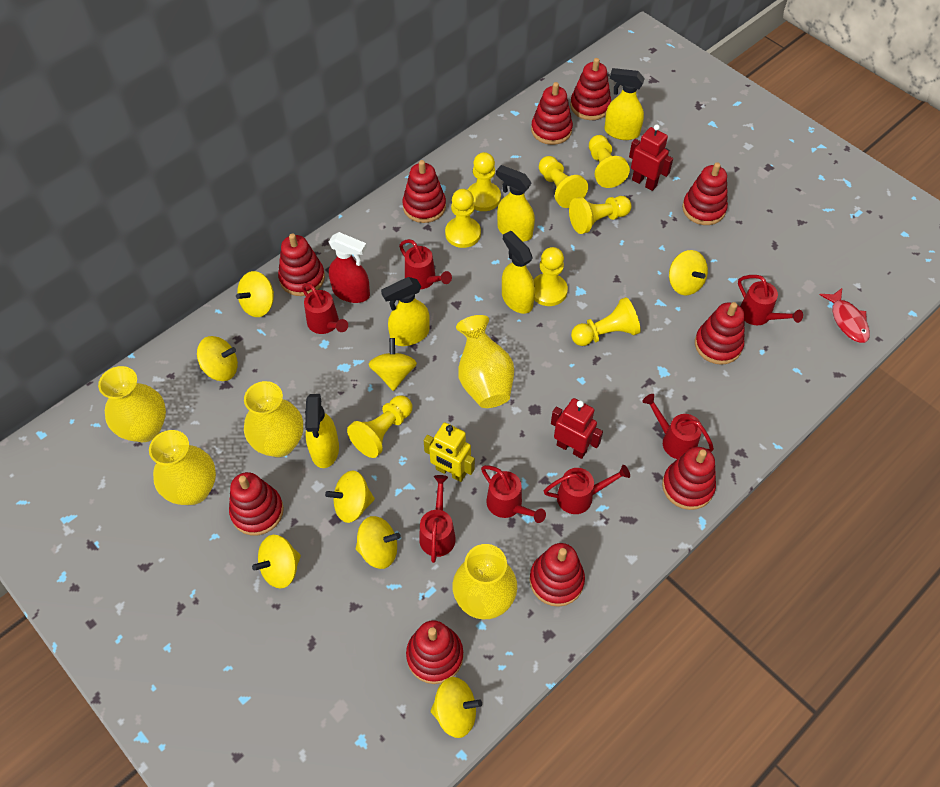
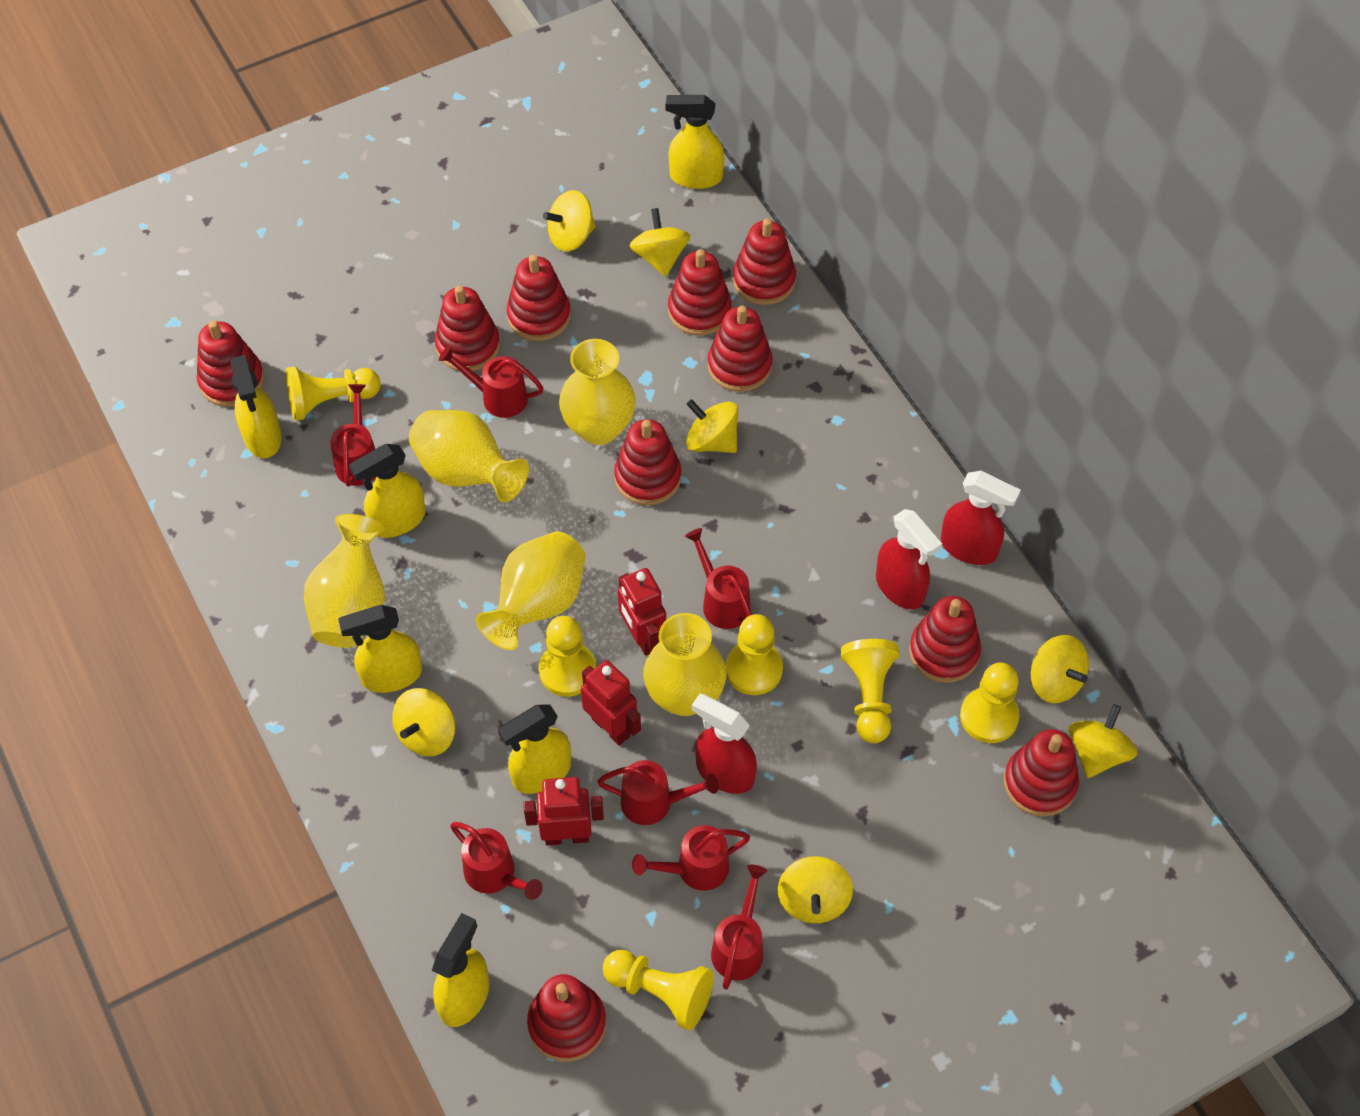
red fish: [819,288,870,343] = 1 -> none = 0
red robot: [551,398,603,459] [629,124,673,191] = 2 -> [524,777,604,846] [581,660,641,746] [618,568,666,656] = 3
red spray bottle: [329,232,370,303] = 1 -> [692,694,757,794] [876,509,942,609] [941,471,1021,565] = 3
yellow pawn: [347,396,412,458] [445,189,481,248] [467,152,501,211] [533,247,568,306] [539,156,588,208] [569,196,631,234] [571,297,641,346] [589,135,630,188] = 8 -> [286,366,381,421] [539,616,596,697] [603,950,714,1031] [726,614,783,695] [841,639,899,743] [960,662,1020,743] = 6
yellow robot: [424,422,475,482] = 1 -> none = 0
yellow spinning top: [197,336,238,381] [236,271,274,317] [252,535,301,589] [325,471,375,523] [356,516,401,569] [369,338,417,391] [431,677,482,738] [669,250,708,295] = 8 -> [393,688,455,756] [543,190,596,252] [630,208,690,277] [686,399,738,453] [778,856,853,923] [1031,635,1089,703] [1069,704,1138,778] = 7
yellow spray bottle: [305,394,339,468] [381,277,430,346] [496,165,535,241] [502,231,535,314] [604,68,645,140] = 5 -> [230,355,282,458] [338,605,422,693] [349,444,426,538] [432,913,489,1027] [498,704,571,794] [666,95,724,189] = 6

